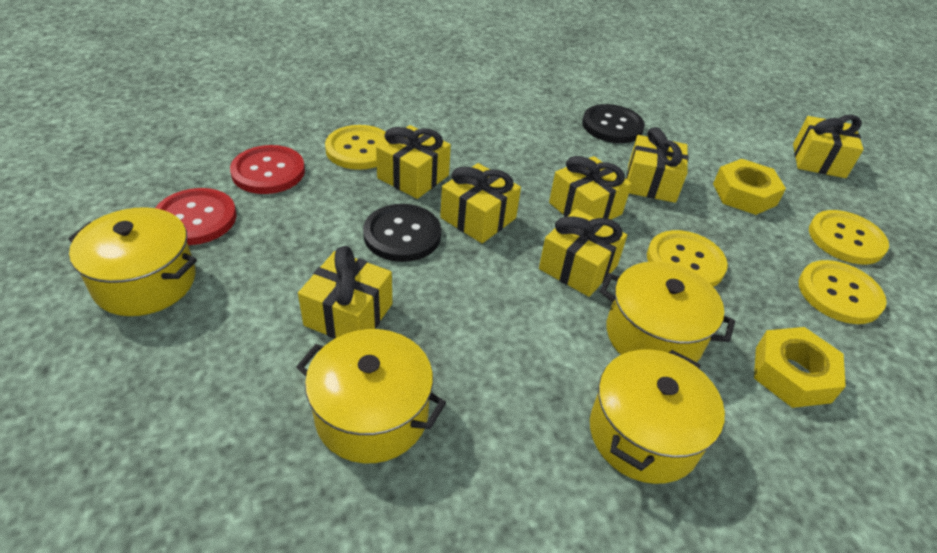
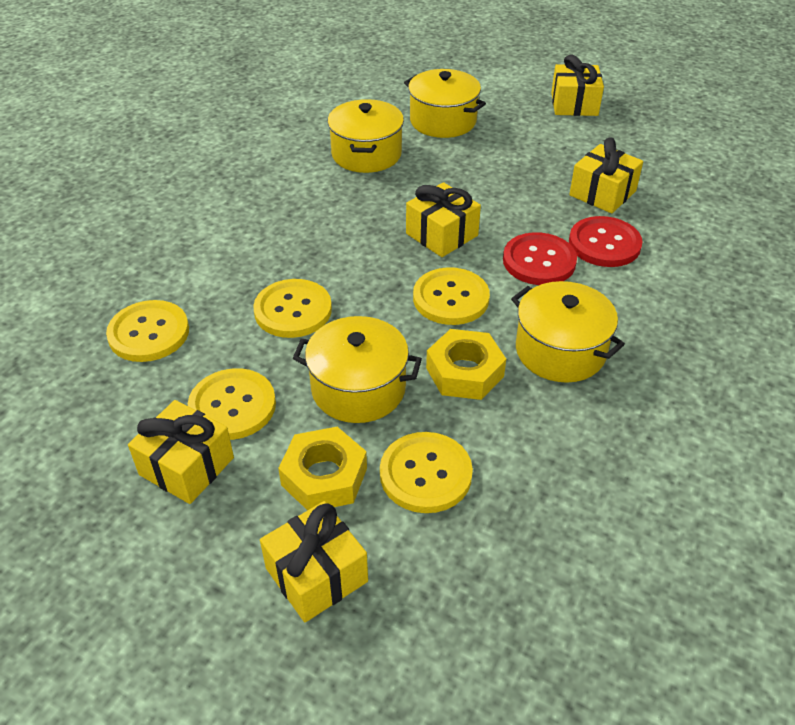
black button: [363,204,441,262] [582,104,645,143] = 2 -> none = 0
yellow button: [325,125,386,170] [647,230,728,287] [799,260,887,324] [809,210,889,264] = 4 -> [106,300,189,362] [188,368,276,440] [253,279,332,338] [380,432,473,513] [413,267,490,325] = 5
yellow gift: [298,246,392,339] [376,125,451,199] [440,163,521,243] [539,209,627,297] [549,156,632,220] [626,127,689,203] [793,115,864,178] = 7 -> [128,400,234,504] [260,501,368,622] [406,182,481,257] [551,54,604,116] [569,137,643,213] = 5

